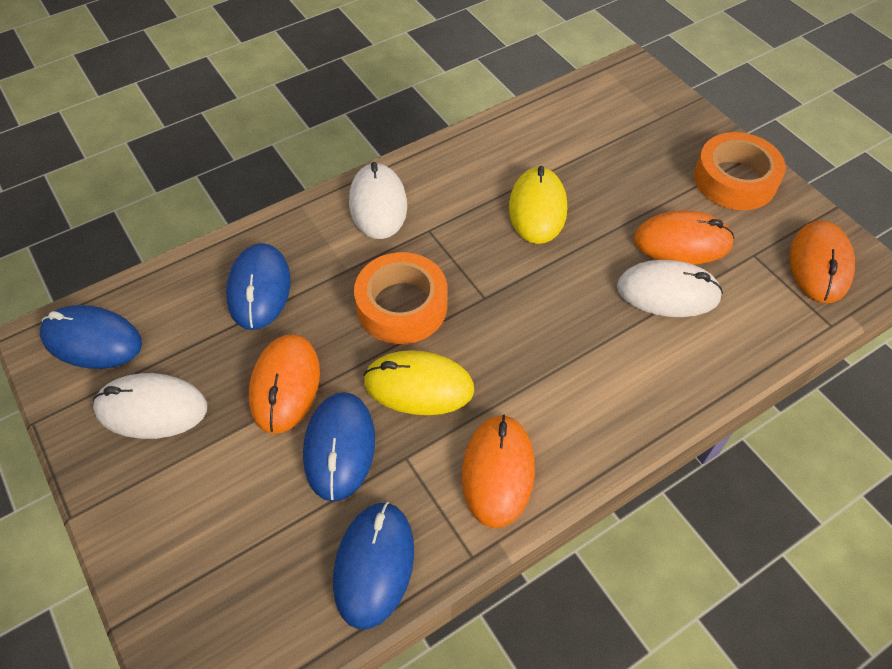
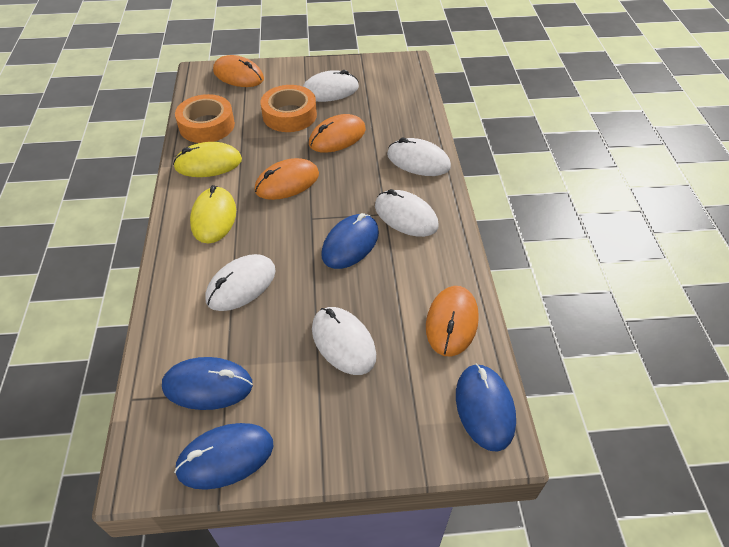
white mouse: [93,373,207,439] [349,162,407,239] [617,260,723,317] = 3 -> [205,254,276,311] [303,70,359,102] [312,307,376,375] [375,189,438,237] [387,138,451,176] = 5

